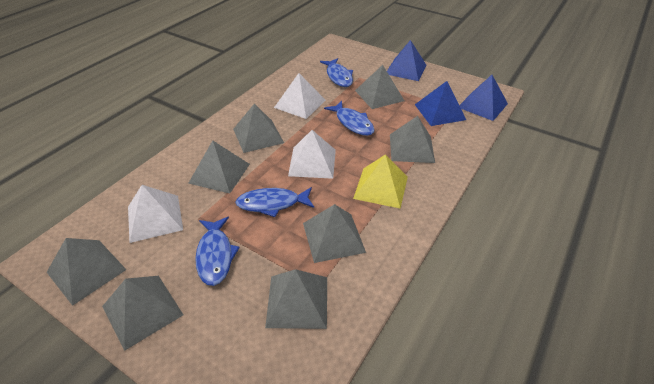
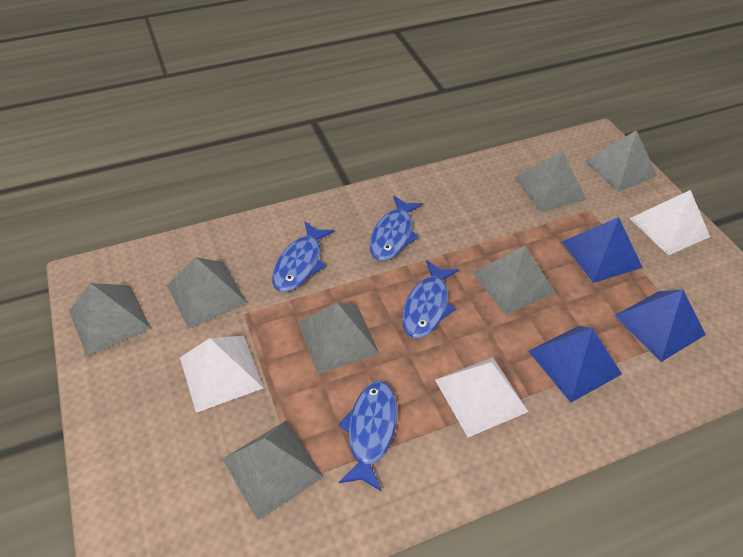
grey pyramid: [47,238,127,306] [102,276,183,351] [188,140,250,194] [233,104,284,153] [265,269,327,329] [303,204,366,263] [355,65,404,109] [390,116,435,163] = 8 -> [69,283,151,357] [167,257,247,329] [222,421,324,520] [298,302,380,374] [472,246,555,315] [514,151,587,213] [584,130,657,192] = 7
yellow pyramid: [353,154,408,208] = 1 -> none = 0

